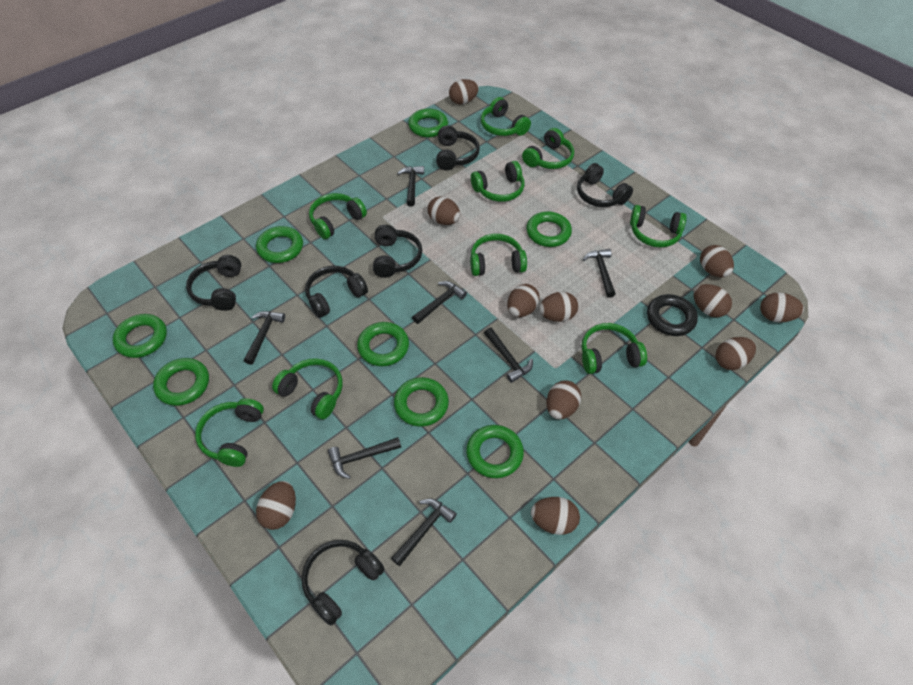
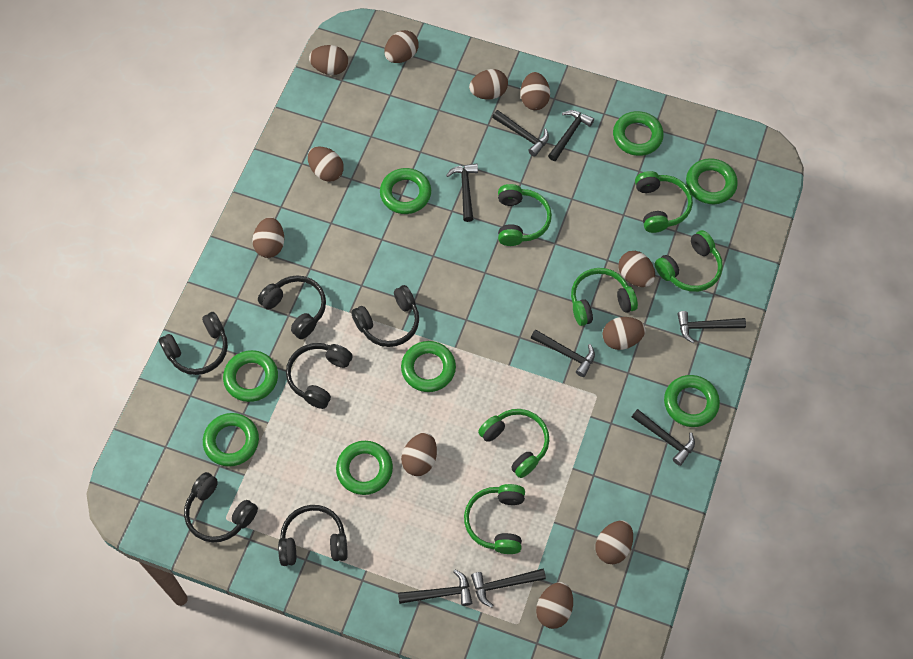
black hammer: [244,311,285,365] [328,437,401,479] [391,498,457,566] [397,166,424,206] [412,281,467,324] [484,328,533,383] [583,249,616,298] = 7 -> [398,570,472,606] [446,164,478,222] [471,569,546,608] [492,110,549,157] [531,329,595,377] [548,110,594,161] [632,409,695,466] [677,311,746,343] = 8
black ring: [647,294,698,336] = 1 -> none = 0
green headphones: [195,398,264,467] [272,358,343,419] [309,193,367,239] [470,234,527,276] [471,161,525,202] [481,97,531,136] [522,128,574,169] [582,323,647,374] [630,205,687,248] = 9 -> [464,484,525,554] [478,409,549,478] [498,184,552,246] [571,268,638,326] [635,171,693,233] [655,230,723,292] = 6

